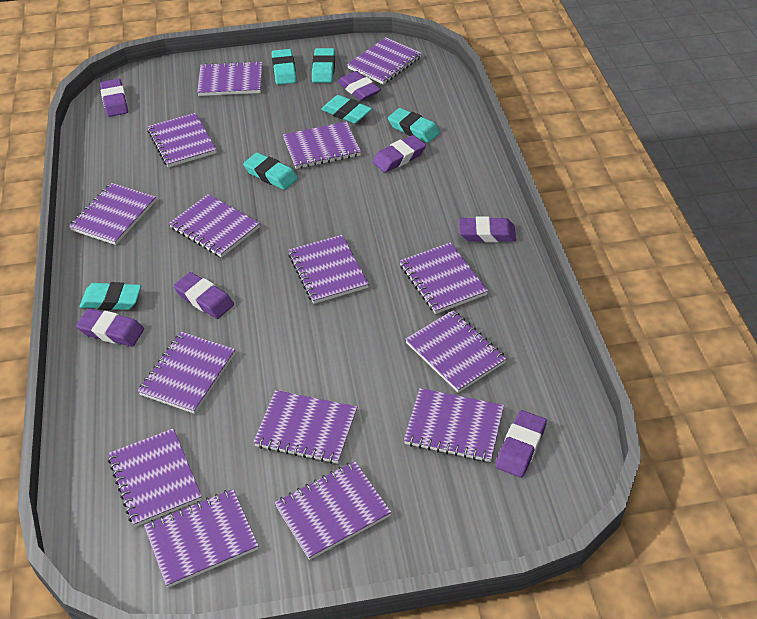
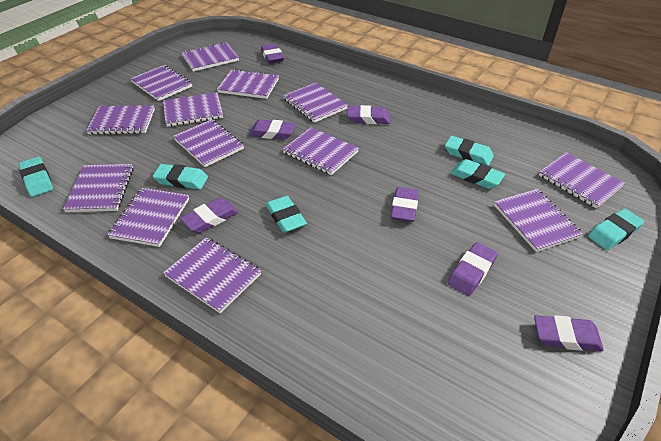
purple notebook: [69,183,156,245] [108,428,202,527] [138,332,235,414] [144,489,259,588] [147,113,217,167] [169,194,260,258] [197,61,262,96] [253,390,357,464] [275,461,392,560] [283,121,361,169] [289,235,369,304] [347,37,422,85] [400,242,488,314] [404,388,504,462] [405,310,507,393] = 15 -> [63,164,134,212] [86,105,155,135] [108,188,189,247] [130,65,192,101] [163,93,223,127] [163,237,261,313] [173,119,244,167] [181,42,239,72] [217,69,279,99] [283,83,348,123] [283,127,359,175] [494,189,583,252] [539,152,625,208] = 13

